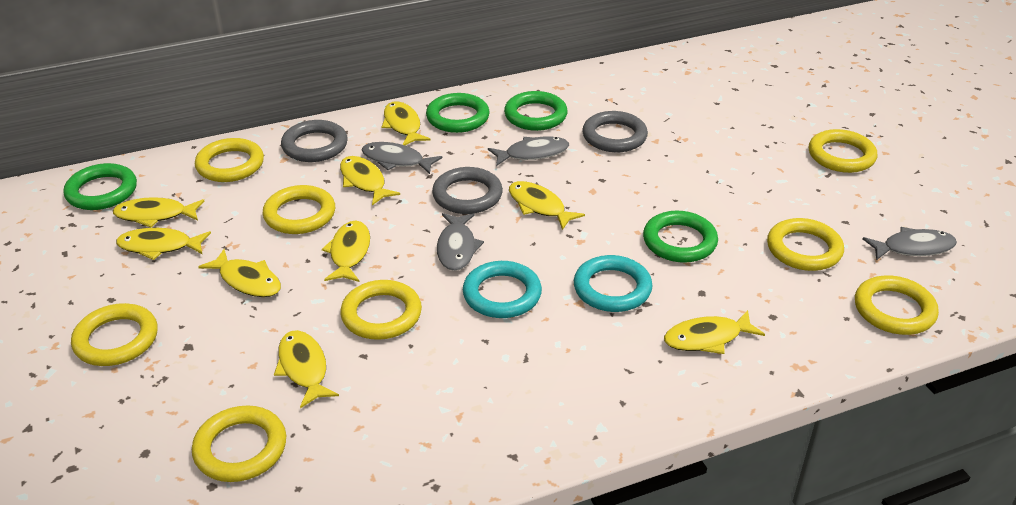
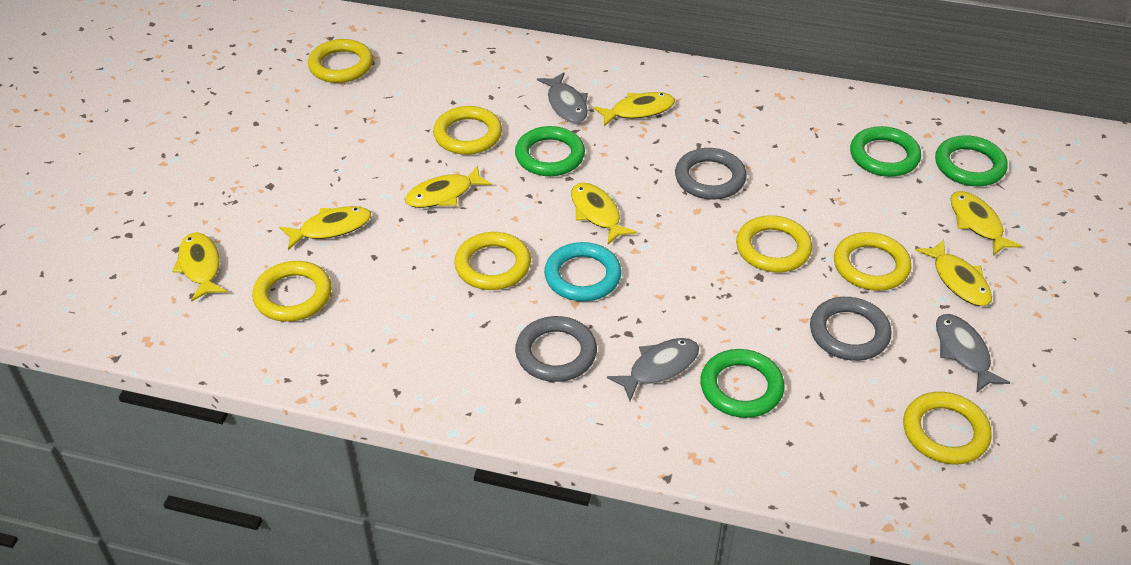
grey fish: [362,142,442,174] [437,213,484,271] [488,136,569,166] [863,227,957,261] = 4 -> [537,72,588,123] [607,338,699,401] [936,314,1010,393] = 3
turquoise ring: [463,261,542,318] [574,255,653,312] = 2 -> [544,242,621,301] = 1
yellow fish: [113,197,204,227] [116,228,211,260] [198,249,281,297] [274,330,339,408] [322,220,370,282] [340,156,400,205] [382,101,431,145] [509,181,585,230] [664,310,765,354] = 9 -> [172,232,227,302] [280,206,371,250] [405,165,492,208] [571,182,637,244] [593,92,675,126] [915,240,992,306] [951,191,1022,256] = 7
yellow ring: [71,303,158,366] [192,405,286,482] [195,138,264,182] [263,185,335,234] [340,280,422,340] [767,218,844,271] [809,129,877,173] [855,275,939,335] = 8 -> [252,261,332,322] [308,39,373,83] [433,106,502,155] [454,232,531,290] [736,215,812,272] [834,232,911,291] [903,392,992,464] = 7

